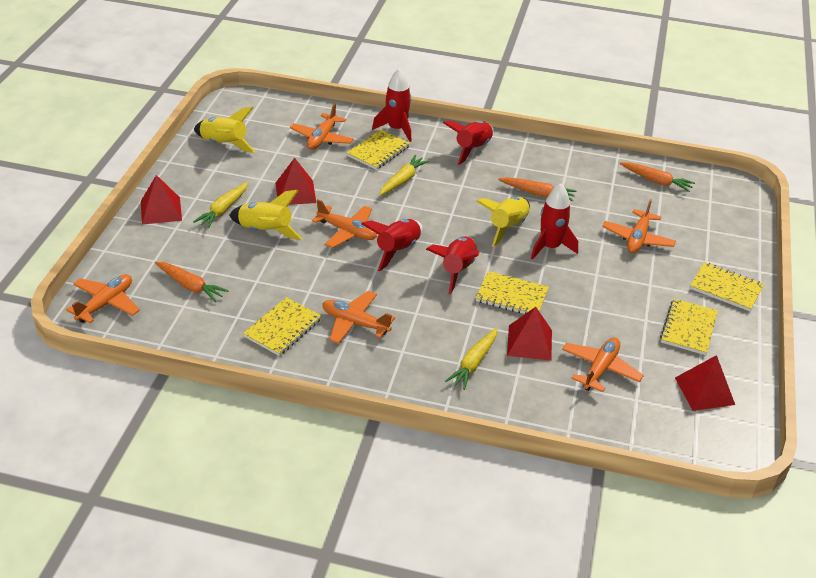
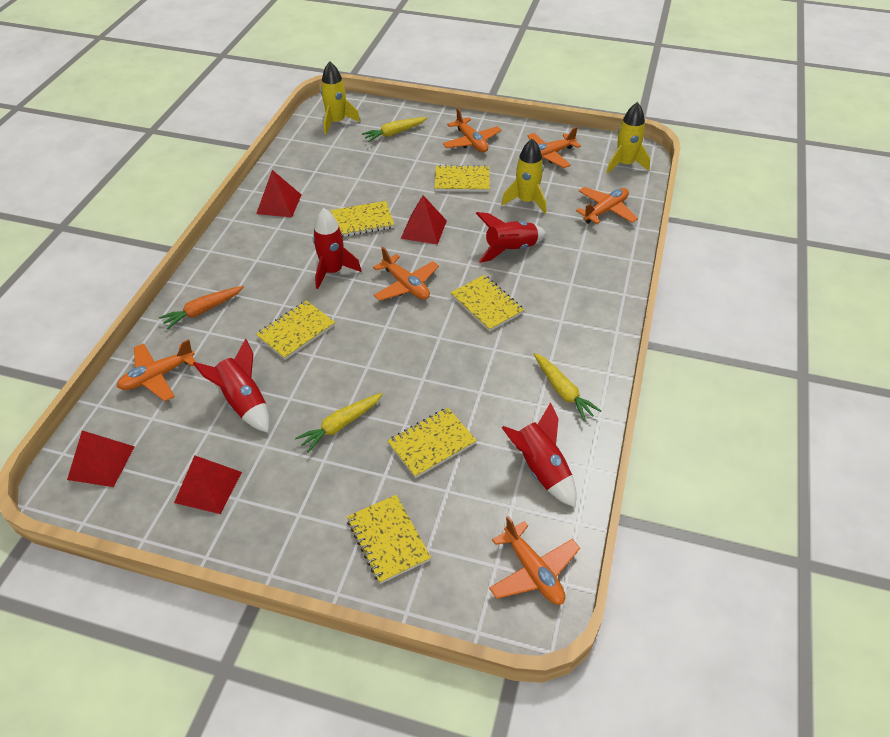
orange carrot: [155,261,229,302] [498,177,576,201] [620,162,695,192] = 3 -> [159,286,244,330] = 1
red rocket: [361,219,423,271] [372,68,411,142] [426,236,480,294] [443,120,494,165] [531,184,578,260] = 5 -> [193,339,270,433] [313,208,362,289] [476,212,547,263] [501,402,577,507] = 4
yellow notebook: [243,297,321,356] [347,129,410,170] [476,271,549,314] [660,299,718,355] [690,262,764,311] = 5 -> [256,300,335,360] [331,201,394,237] [347,495,431,584] [388,408,477,478] [435,165,490,192] [450,275,524,332] = 6

